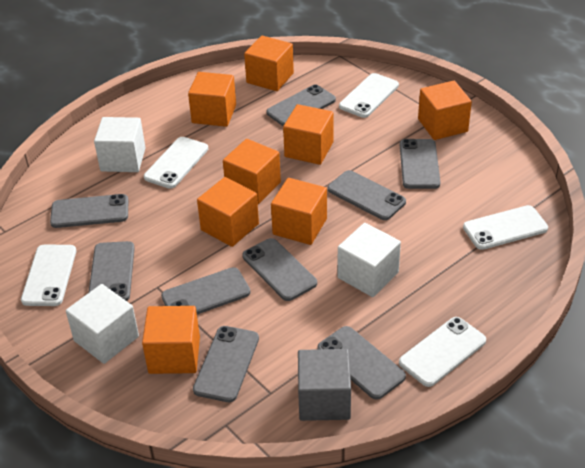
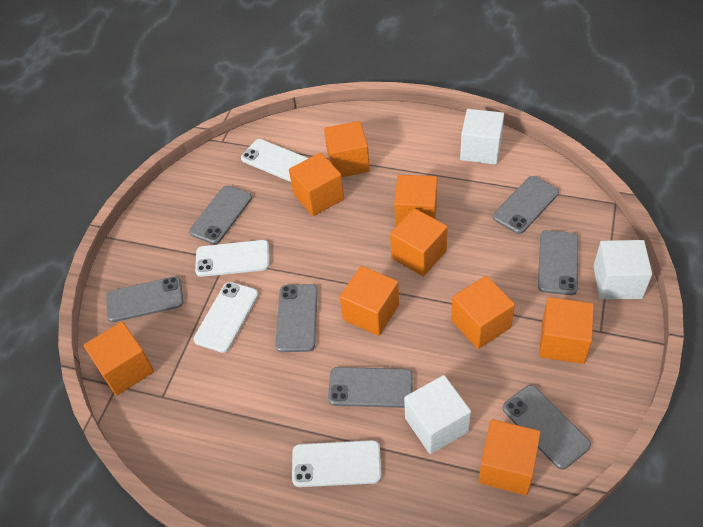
grey cube: [298,349,351,421] = 1 -> none = 0
grey phone: [50,194,128,228] [88,241,135,301] [161,267,250,314] [193,326,259,402] [242,238,317,301] [266,84,336,126] [318,326,406,400] [328,170,406,220] [400,139,441,189] = 9 -> [106,276,183,322] [189,185,252,244] [275,284,318,352] [328,367,413,408] [493,176,559,234] [503,385,591,470] [538,230,579,295] = 7
orange cube: [142,306,200,374] [188,72,236,127] [197,177,259,247] [223,139,281,204] [244,35,294,91] [271,178,327,245] [283,104,334,165] [418,81,472,140] = 8 -> [84,322,154,396] [289,152,344,216] [324,121,370,177] [340,266,399,336] [390,208,448,276] [394,175,437,228] [451,276,515,349] [478,419,541,495] [539,297,594,364] = 9
white phone: [21,245,76,306] [144,137,208,189] [339,73,399,118] [399,317,486,387] [463,205,548,250] = 5 -> [193,282,258,353] [195,240,269,277] [241,139,308,182] [292,440,381,487] = 4

